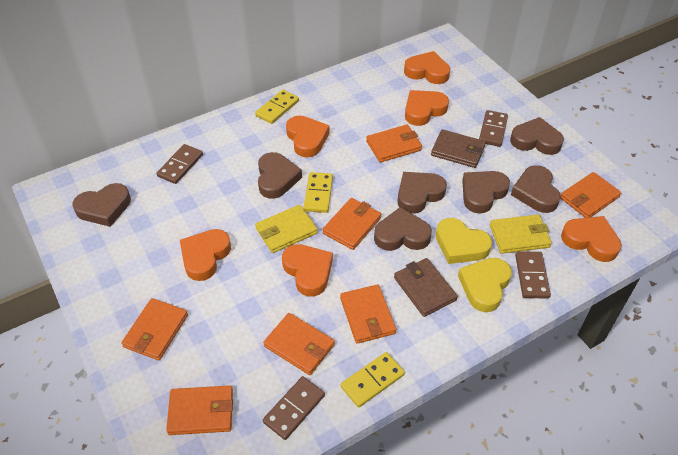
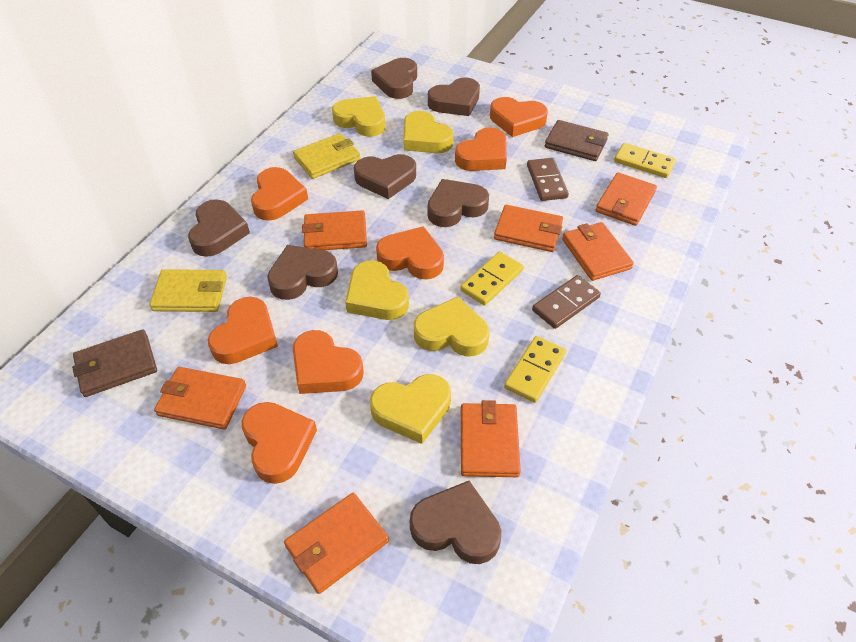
brown domino: [157,144,203,184] [263,376,325,440] [479,110,508,147] [515,251,551,299] = 4 -> [527,158,569,201] [532,275,601,329] = 2
orange heart: [180,229,231,281] [282,244,333,297] [286,116,330,157] [404,51,450,84] [405,90,449,126] [561,216,622,262] = 6 -> [208,297,278,364] [242,402,317,484] [251,167,308,221] [293,330,364,394] [376,226,444,280] [455,127,507,171] [490,97,548,137] = 7
yellow heart: [436,218,492,264] [458,258,512,312] = 2 -> [332,96,386,137] [345,260,409,320] [370,374,451,444] [403,111,454,153] [414,297,489,356] = 5

